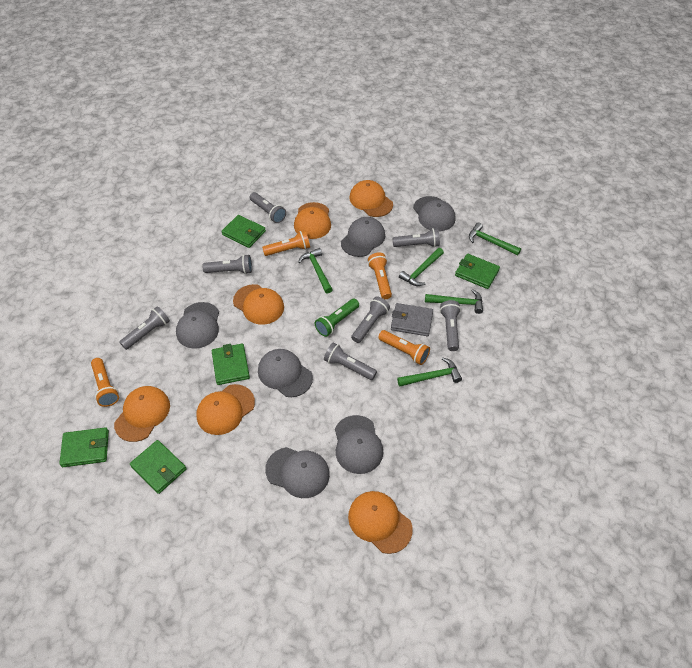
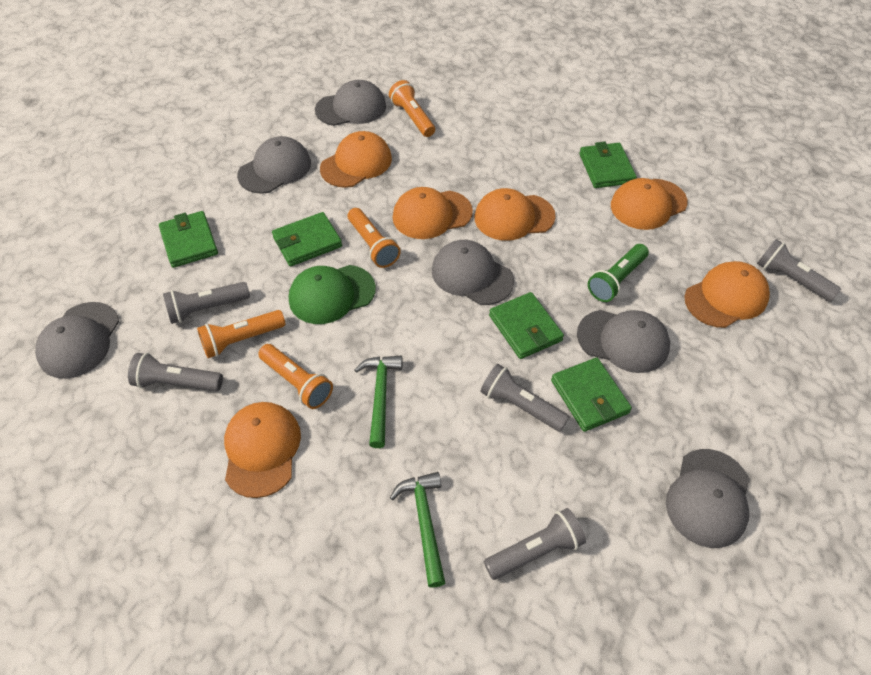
green cap: none = 0 -> [289,265,376,324] = 1
green hammer: [298,248,333,294] [397,357,462,387] [399,248,444,286] [425,290,483,314] [469,222,521,256] = 5 -> [355,356,402,448] [390,472,445,588] = 2
grey flashlight: [120,306,170,350] [202,254,252,274] [250,192,286,223] [324,342,377,380] [351,297,390,343] [393,228,440,247] [440,300,461,351] = 7 -> [128,353,223,391] [163,282,250,324] [480,364,569,432] [484,508,586,580] [757,239,841,302] = 5
grey wallet: [391,303,433,336] = 1 -> none = 0

